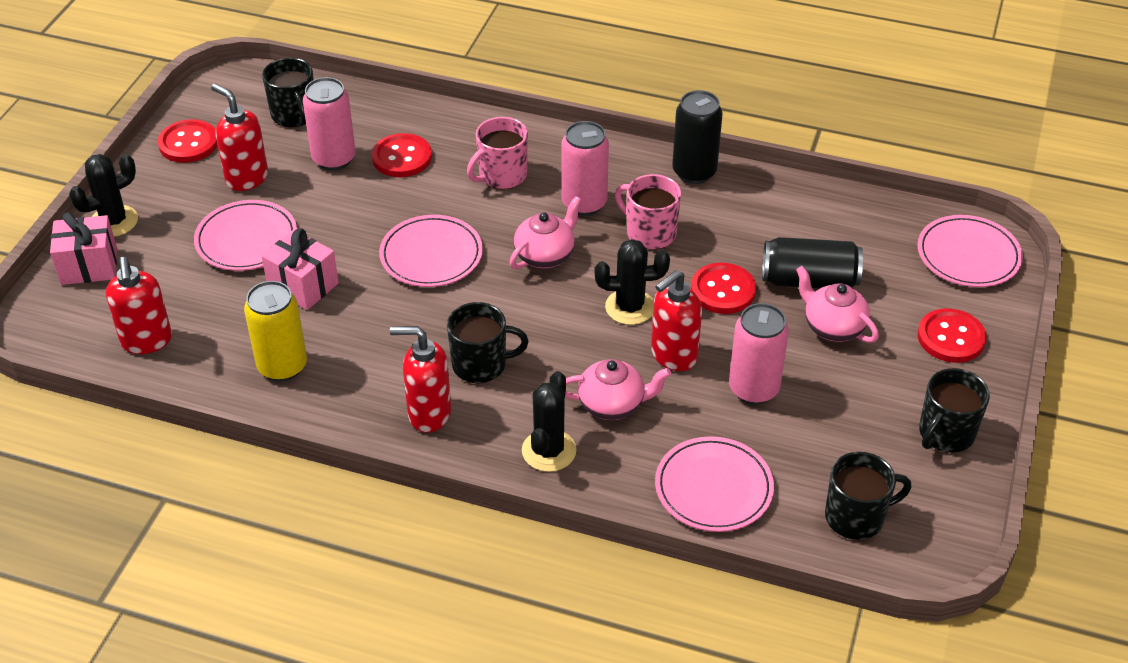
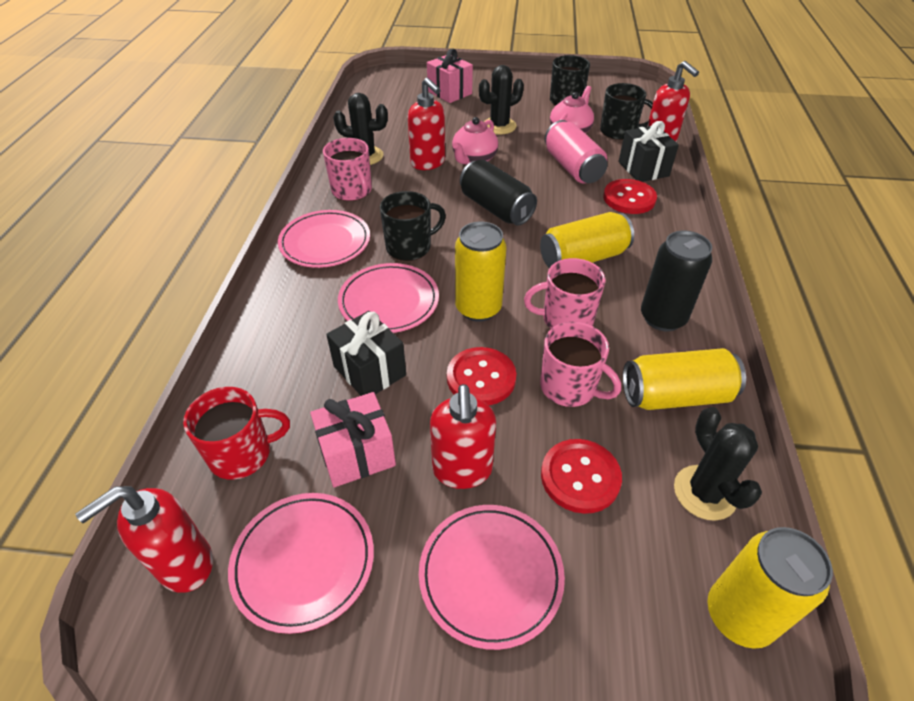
black gift: none = 0 -> [326,311,406,396] [618,121,679,182] = 2
black mug: [262,58,314,127] [447,302,529,383] [825,452,911,540] [919,368,990,452] = 4 -> [380,191,446,261] [550,55,590,106] [600,83,653,140] = 3
pink can: [303,77,356,170] [561,121,609,216] [729,303,789,405] = 3 -> [545,120,607,183] = 1
pink mug: [467,117,528,189] [615,174,681,249] = 2 -> [323,138,372,201] [524,258,606,329] [540,322,621,407] = 3
pink teapot: [510,196,582,269] [565,359,671,420] [796,266,879,343] = 3 -> [452,117,498,164] [550,86,594,133] = 2
red button: [158,119,217,163] [372,133,432,177] [691,263,756,314] [917,309,986,363] = 4 -> [447,347,516,405] [541,439,622,514] [603,179,657,214] = 3
red mug: none = 0 -> [183,387,290,480] = 1
yellow can: [244,281,307,381] = 1 -> [455,222,506,322] [540,212,634,268] [623,348,746,410] [707,527,833,649] = 4

